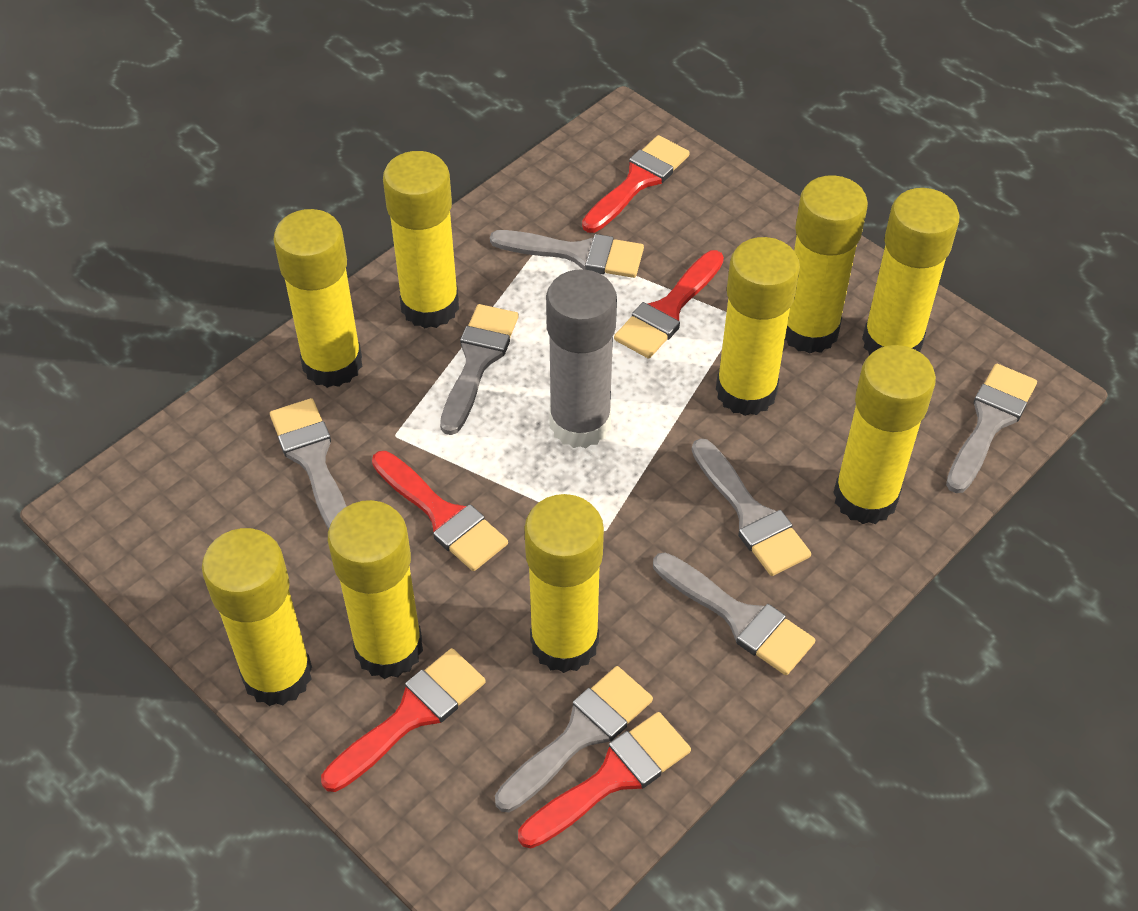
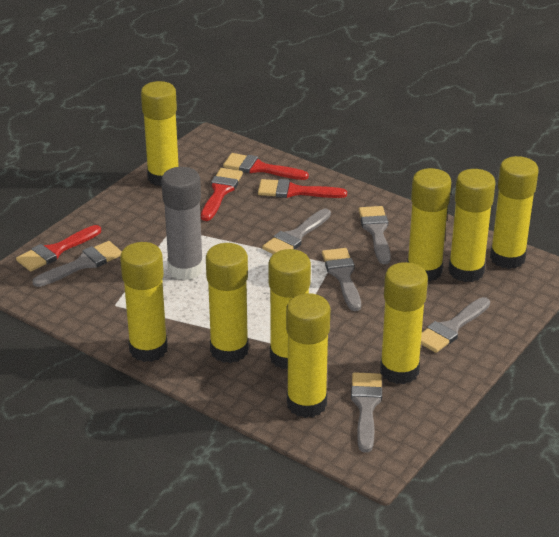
grey brush: [270,398,347,530] [440,304,519,435] [490,230,644,278] [495,666,653,812] [653,553,815,675] [692,438,811,576] [946,364,1037,493] = 7 -> [32,241,122,287] [262,209,331,254] [322,248,361,311] [351,372,382,453] [359,206,391,264] [421,297,490,353] = 6
red brush: [321,648,486,792] [372,451,508,571] [518,712,691,848] [582,135,690,233] [614,250,724,359] = 5 -> [16,225,101,271] [201,168,243,221] [223,153,309,180] [258,179,347,198] = 4

